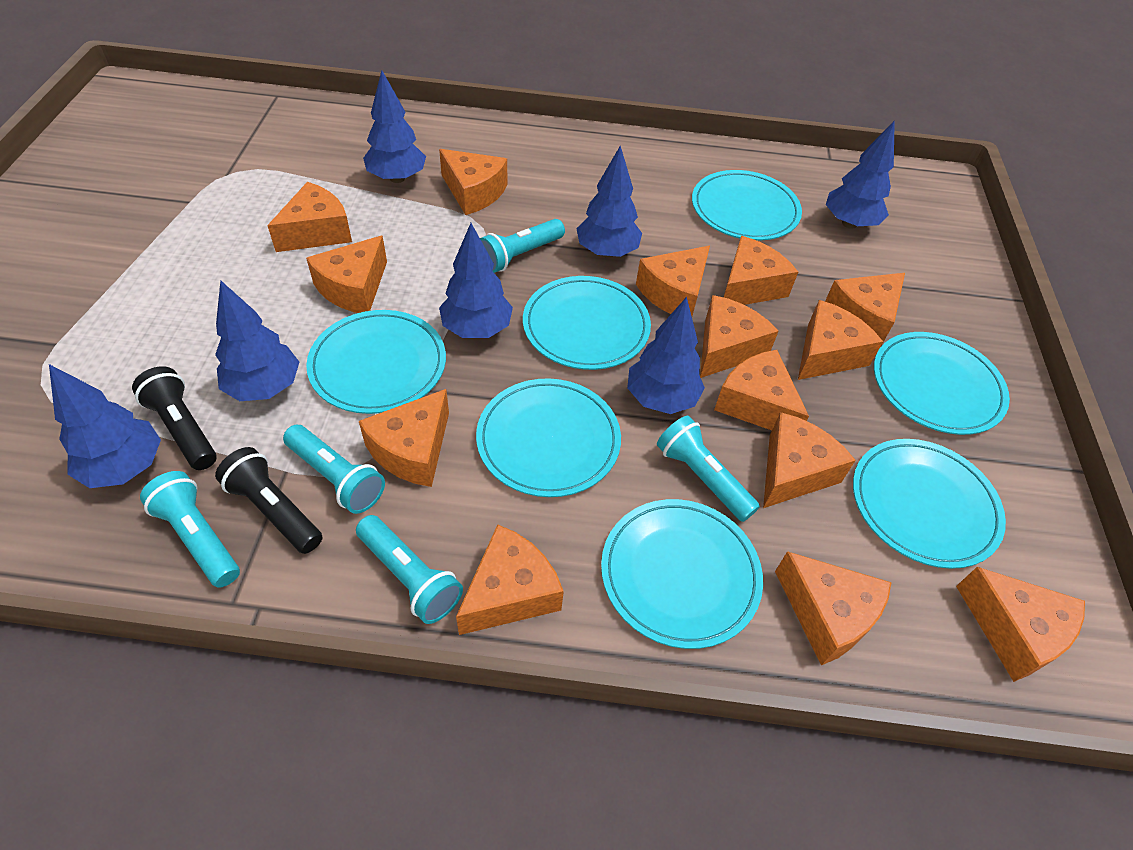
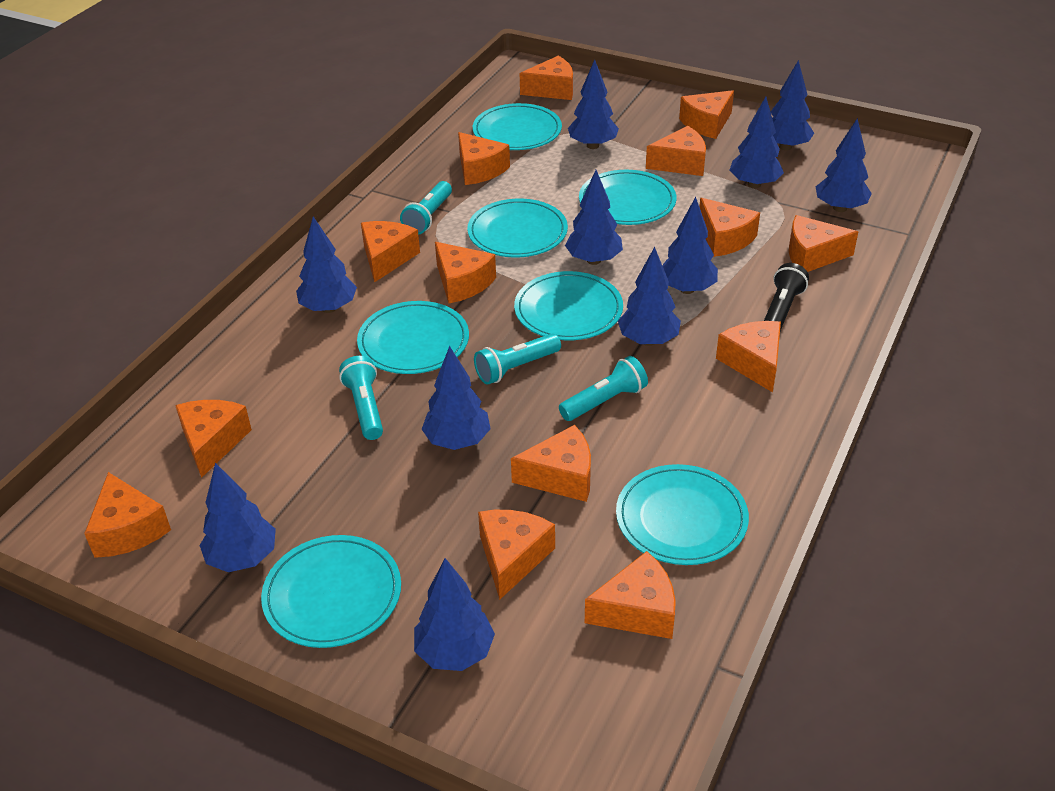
black flashlight: [132,366,217,470] [215,447,322,554] = 2 -> [764,263,809,331] = 1
blue tree: [49,364,161,488] [215,280,299,401] [363,70,426,183] [439,223,513,338] [576,146,642,258] [627,297,705,414] [826,120,895,229] = 7 -> [199,463,276,572] [296,216,357,313] [414,558,495,671] [422,346,491,450] [565,170,623,265] [568,60,619,149] [618,247,681,346] [662,197,718,294] [729,97,784,188] [771,60,814,150] [816,118,872,212] = 11
turquoise flashlight: [140,471,240,588] [283,425,385,514] [356,515,463,624] [480,219,565,273] [657,416,760,522] = 5 -> [339,356,383,440] [400,181,452,234] [474,334,561,385] [559,356,648,421] = 4

